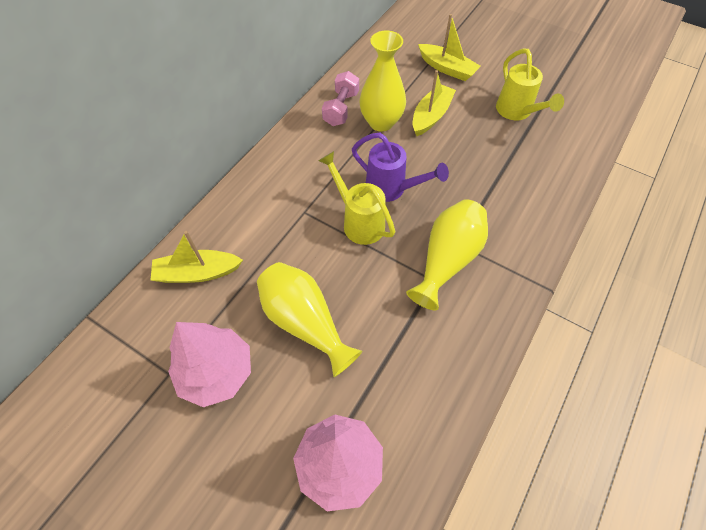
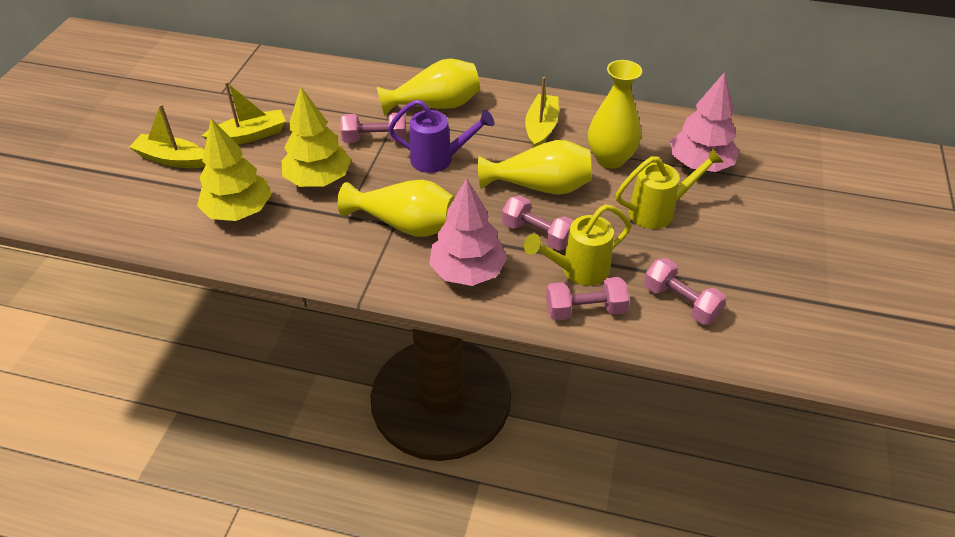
pink dumbbell: [322,71,359,126] = 1 -> [340,113,406,143] [502,195,574,251] [546,277,630,320] [644,258,727,325] = 4
yellow tree: none = 0 -> [197,118,272,221] [282,87,351,187] = 2
yellow vase: [257,262,363,377] [359,30,406,132] [406,199,488,310] = 3 -> [337,180,455,237] [376,58,480,116] [478,140,592,195] [588,60,642,169] = 4

